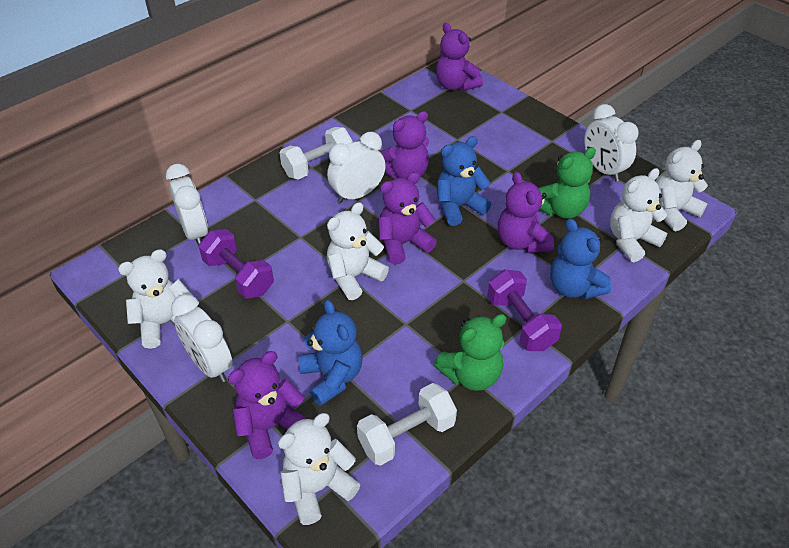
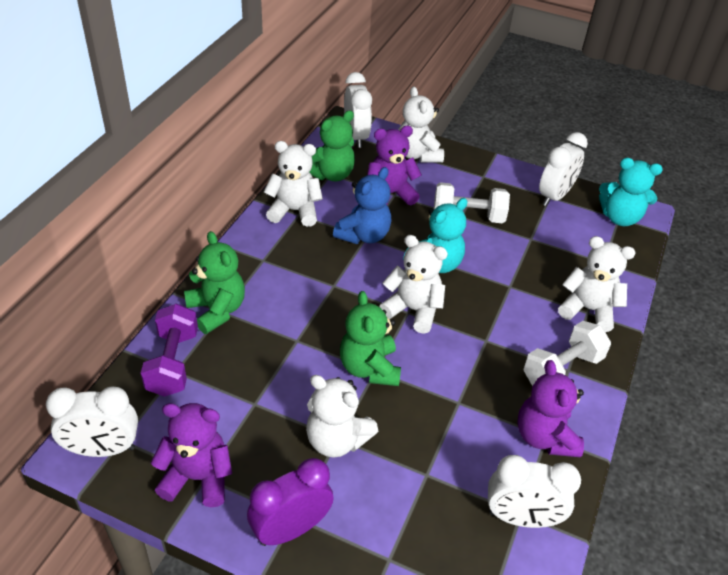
blue teddy bear: [298,300,362,406] [437,136,491,226] [550,219,611,300] = 3 -> [333,167,391,244] = 1
green teddy bear: [434,314,506,391] [539,147,596,219] = 2 -> [184,231,245,334] [309,110,355,181] [340,291,401,386] = 3
purple clock: none = 0 -> [247,458,334,546] = 1
purple dumbbell: [199,229,274,299] [487,270,562,351] = 2 -> [141,303,198,397] = 1
purple teddy bear: [228,351,307,459] [378,172,437,265] [380,111,429,179] [436,22,483,91] [498,172,554,253] = 5 -> [151,403,232,507] [367,126,422,205] [517,360,584,457] = 3
turquoise teddy bear: none = 0 -> [403,198,468,273] [599,158,663,226] = 2

